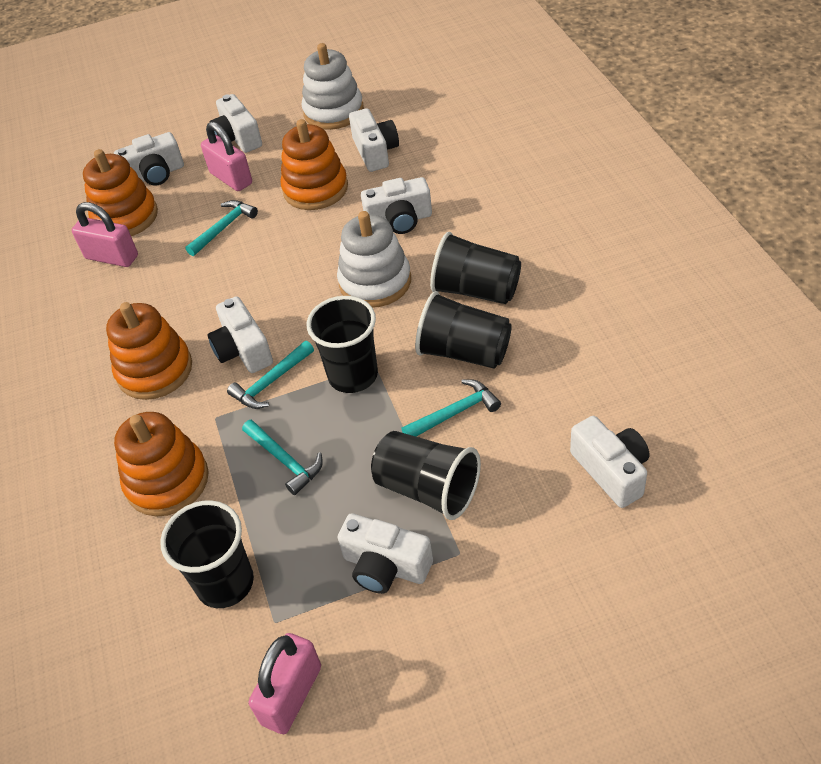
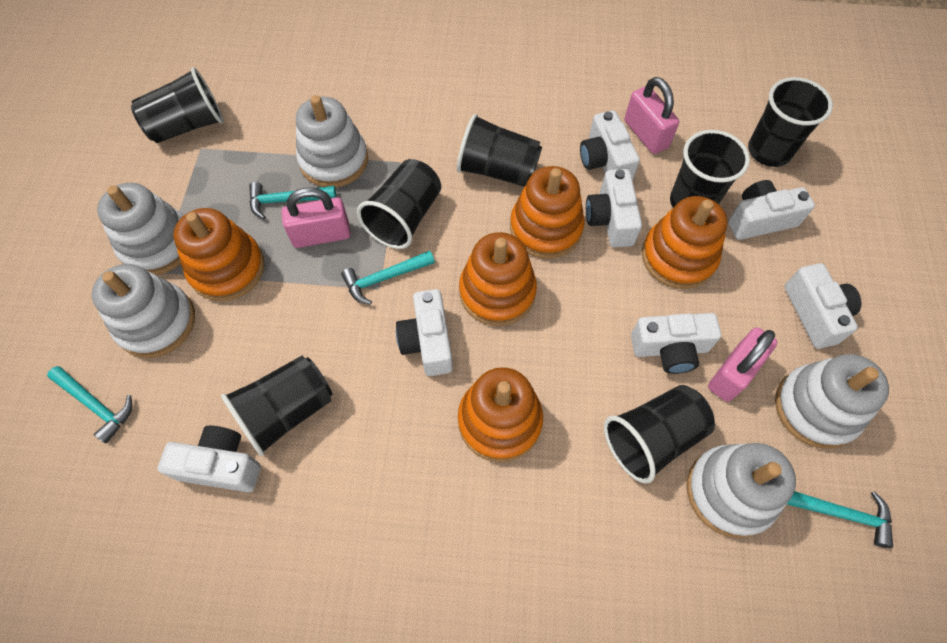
black cup: [160,500,254,608] [307,296,378,393] [371,431,481,520] [415,291,512,369] [430,232,521,304] = 5 -> [131,67,224,143] [221,356,332,456] [357,159,441,249] [457,114,542,187] [604,385,715,484] [670,130,750,208] [748,77,833,167] = 7
orange stacking toy: [83,149,158,236] [106,302,192,400] [114,412,209,517] [280,119,348,210] = 4 -> [173,208,264,301] [458,367,543,462] [459,232,537,326] [510,166,585,259] [642,196,728,289] = 5
white stacking toy: [302,43,364,130] [337,211,411,308] = 2 -> [92,264,195,358] [97,183,184,275] [296,95,368,187] [687,443,796,538] [775,354,889,449] = 5

